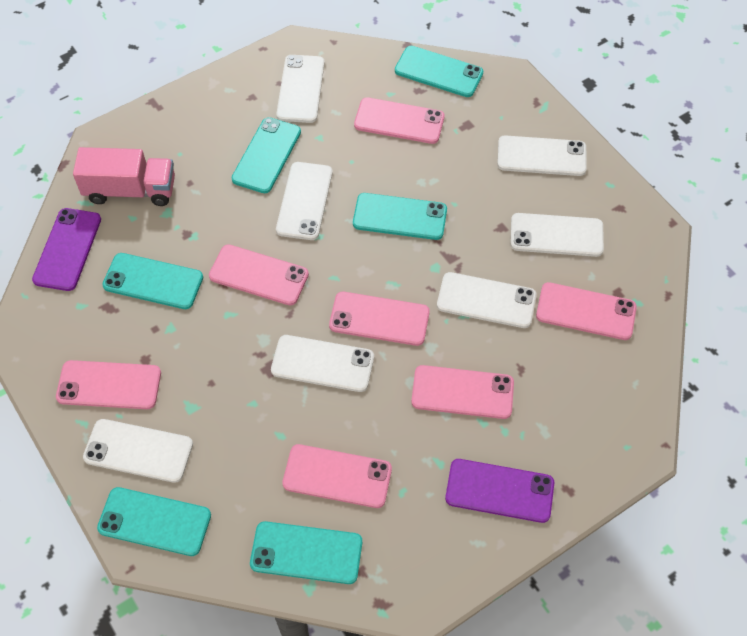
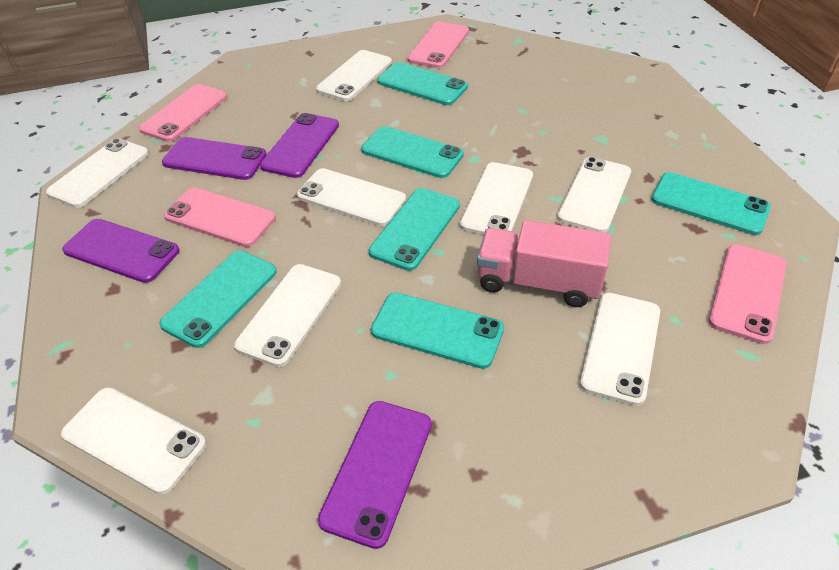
pink phone: [56,360,161,409] [209,244,309,306] [282,444,392,508] [329,292,430,346] [354,97,445,144] [411,365,514,419] [536,282,637,340] = 7 -> [139,84,227,142] [164,187,276,247] [407,22,469,68] [709,244,786,344] = 4
purple phone: [32,208,101,291] [445,459,554,523] = 2 -> [62,219,180,283] [162,137,267,180] [260,113,339,178] [318,401,432,549] = 4
white phone: [83,419,193,483] [271,335,374,392] [276,55,325,123] [276,162,333,240] [437,272,537,328] [497,135,587,176] [510,213,604,257] = 7 -> [46,138,149,208] [61,387,207,494] [234,264,341,367] [297,168,406,226] [316,50,392,101] [460,162,533,235] [557,157,631,232] [580,293,660,406] = 8

